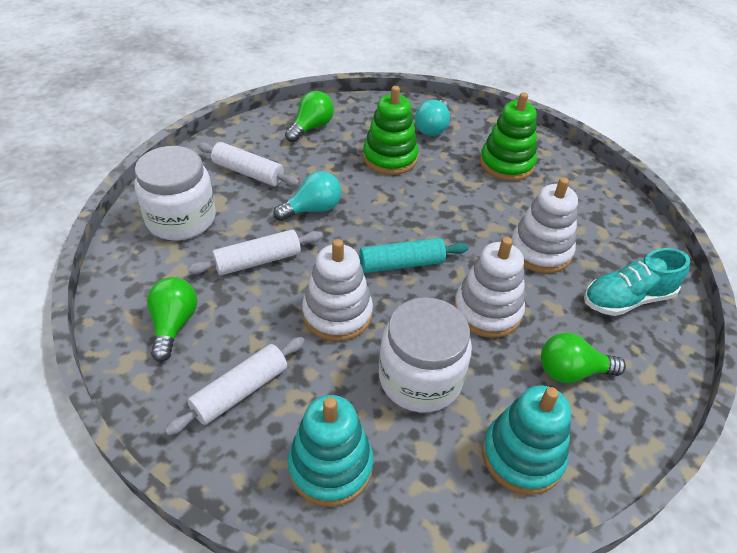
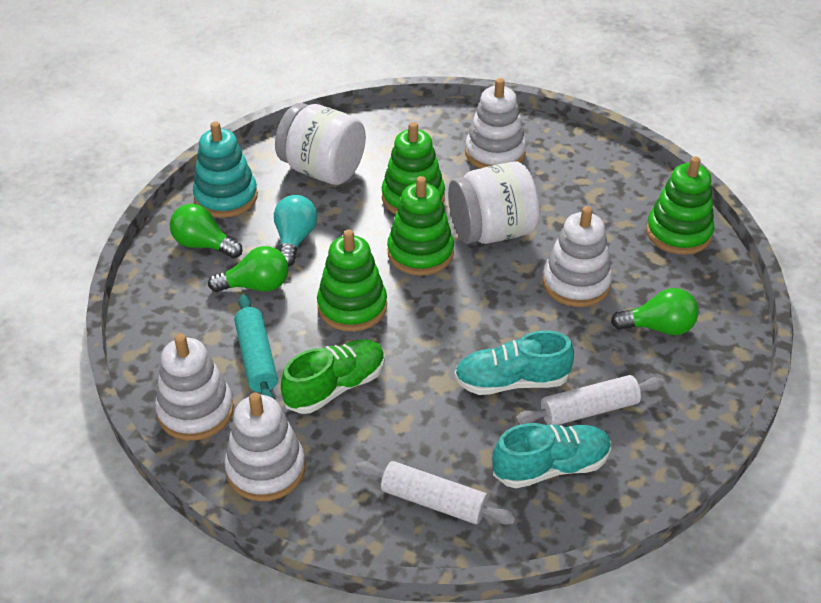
green shoe: none = 0 -> [281,339,385,414] = 1
green stacking toy: [363,86,419,175] [480,92,537,181] = 2 -> [317,230,387,332] [382,122,445,215] [387,176,454,276] [646,156,714,255] = 4
turquoise light bulb: [273,171,342,221] [415,100,450,136] = 2 -> [274,195,317,266] = 1
turquoise shoe: [584,248,690,316] = 1 -> [454,331,574,395] [492,423,611,488] = 2
turquoise stacking toy: [288,395,373,507] [482,385,571,495] = 2 -> [193,121,258,218] = 1
white rolling pin: [165,337,305,435] [187,229,323,276] [197,142,300,186] = 3 -> [355,461,516,525] [516,375,664,425] = 2
white stacking toy: [302,239,373,342] [454,237,525,338] [511,177,578,273] = 3 -> [155,334,234,441] [224,392,305,501] [465,78,526,169] [542,206,612,307] = 4

